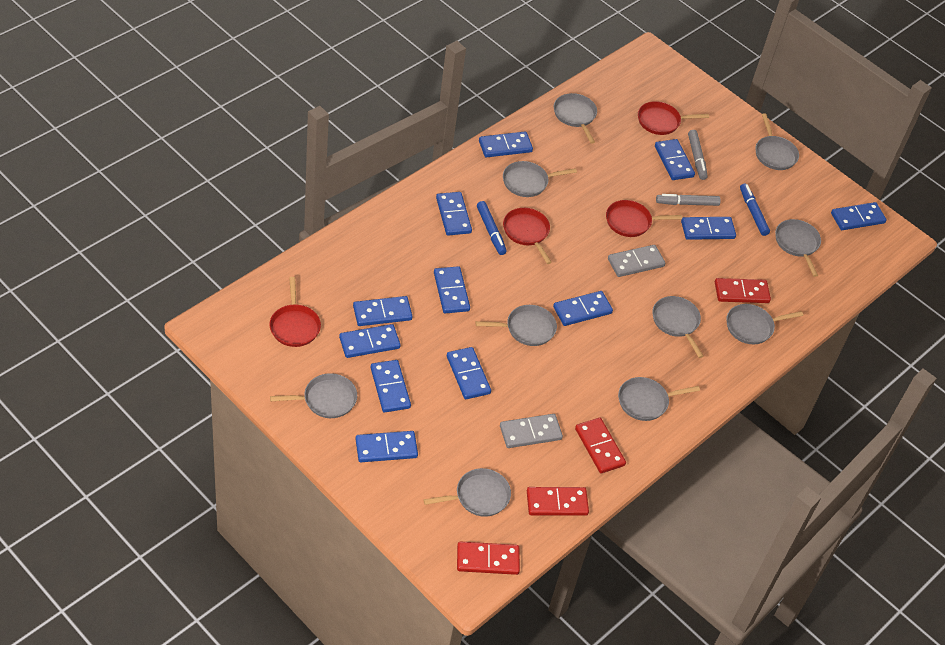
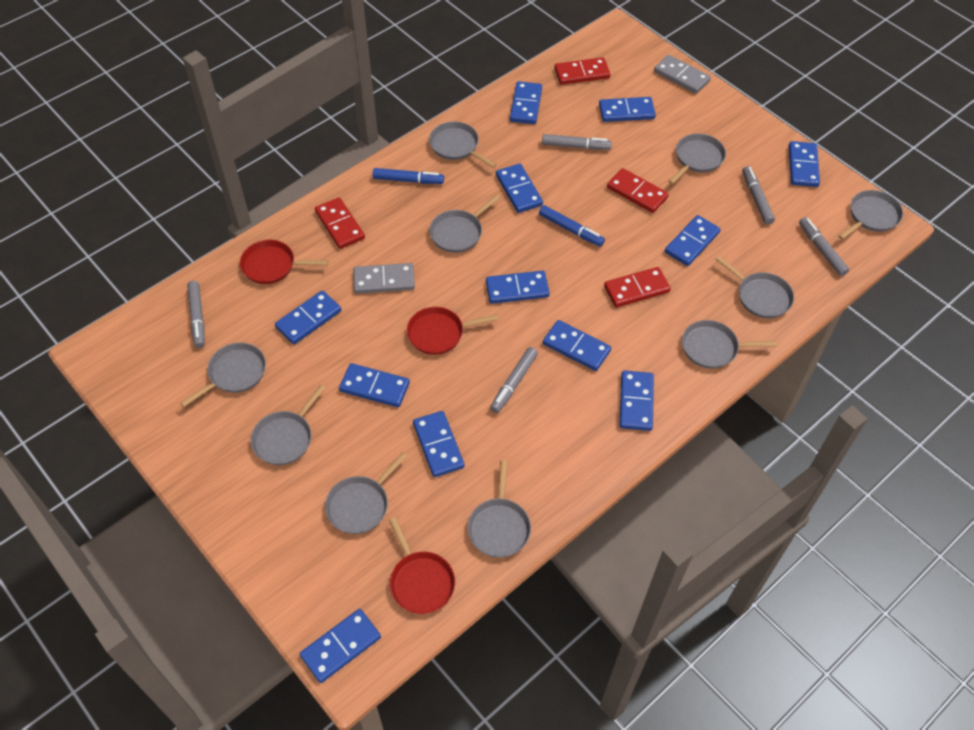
grey marker: [656,194,721,206] [688,130,708,180] = 2 -> [187,281,205,348] [490,347,538,413] [542,134,612,150] [742,166,775,225] [799,217,849,276] = 5
red pan: [269,277,321,347] [503,208,552,264] [606,200,682,237] [638,101,709,135] = 4 -> [240,240,328,284] [389,517,455,614] [407,307,498,355] = 3

